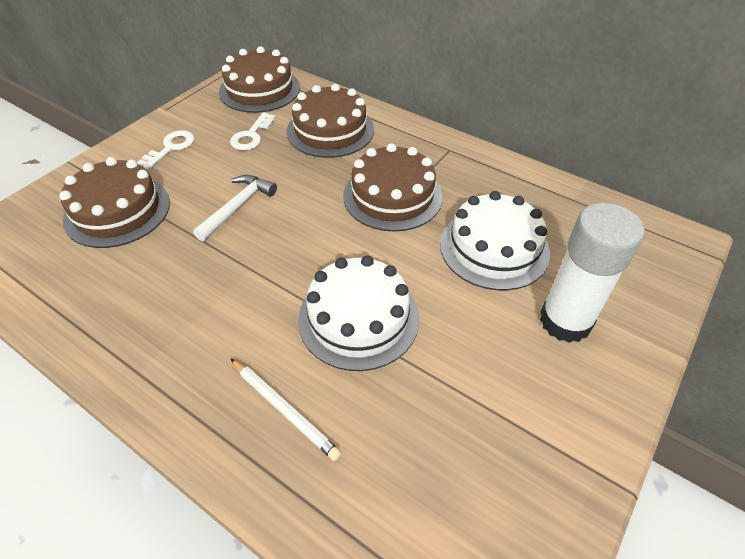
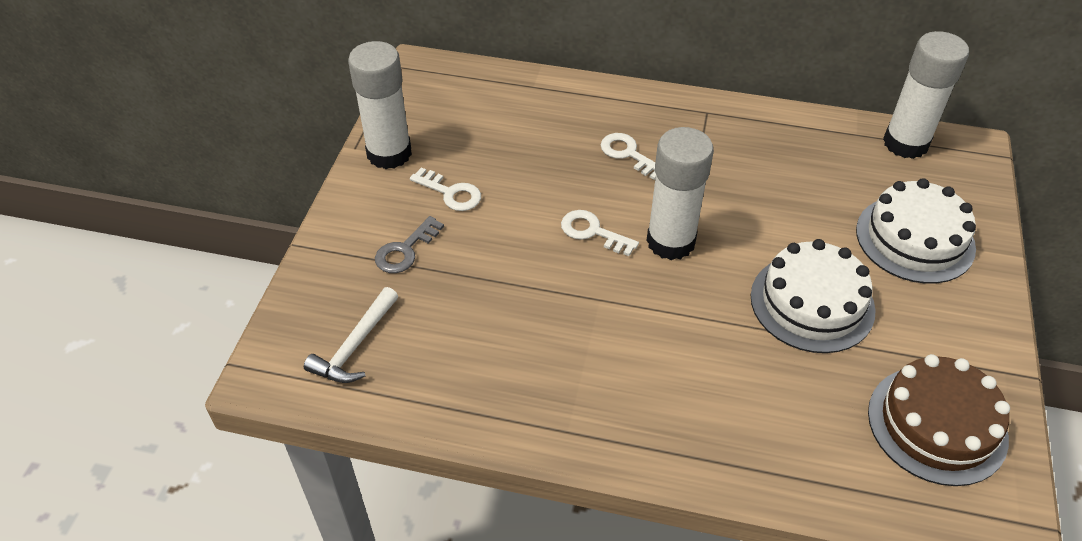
brown cake: [59,157,170,248] [219,46,300,113] [287,84,374,158] [343,143,443,232] = 4 -> [868,354,1010,486] = 1
grey key: none = 0 -> [375,216,444,273] = 1
white glue stick: [540,203,645,343] = 1 -> [348,41,412,169] [646,127,714,260] [883,31,969,159] = 3
white key: [137,130,195,170] [230,112,276,150] = 2 -> [410,168,481,211] [561,210,639,256] [601,133,656,180] = 3
white pencil: [230,358,342,461] = 1 -> none = 0

